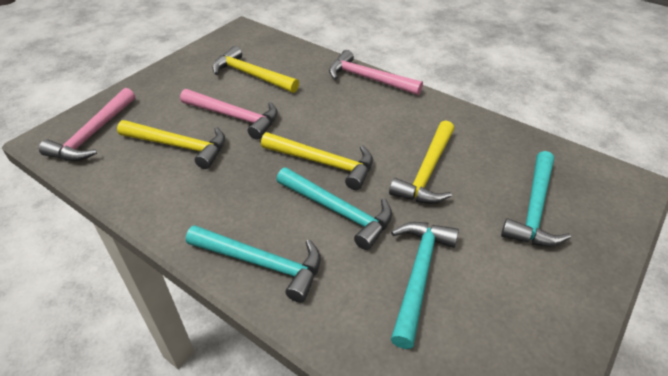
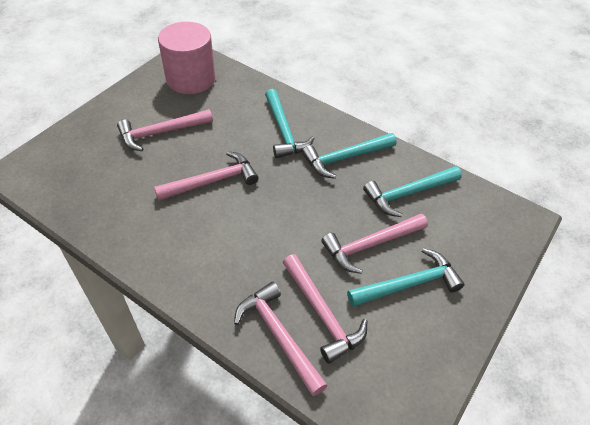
pink cylinder: none = 0 -> [158,22,215,94] = 1
pink hammer: [39,88,135,161] [180,89,278,140] [329,50,423,95] = 3 -> [117,109,213,151] [154,151,259,201] [234,282,327,396] [283,254,367,364] [321,214,428,274] = 5
yellow hammer: [117,120,225,169] [212,46,299,93] [261,132,373,190] [389,120,454,204] = 4 -> none = 0

